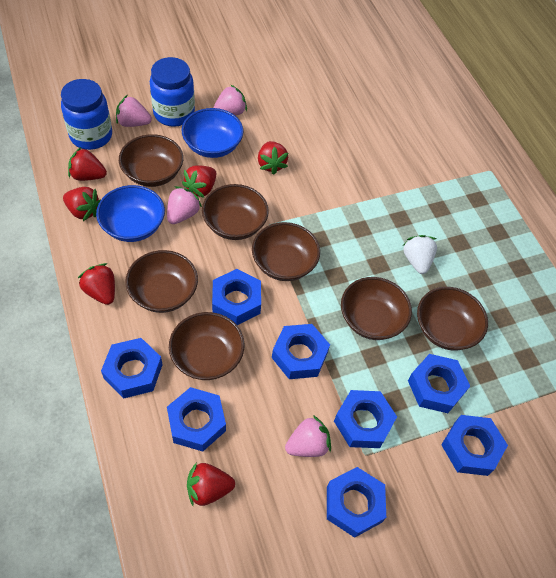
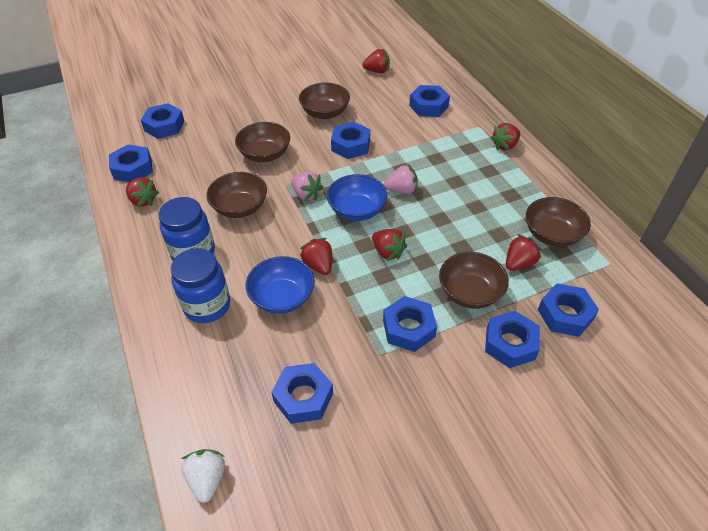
brown bowl: [119,134,183,187] [125,250,198,313] [169,312,244,380] [202,184,269,240] [252,222,320,281] [341,277,412,340] [417,287,488,350] = 7 -> [206,172,267,218] [235,122,290,162] [299,83,350,119] [439,252,509,309] [526,197,591,247] = 5
pink strawberry: [116,95,152,127] [167,186,202,224] [213,84,247,116] [285,415,331,457] = 4 -> [292,172,324,201] [384,164,418,194] = 2

